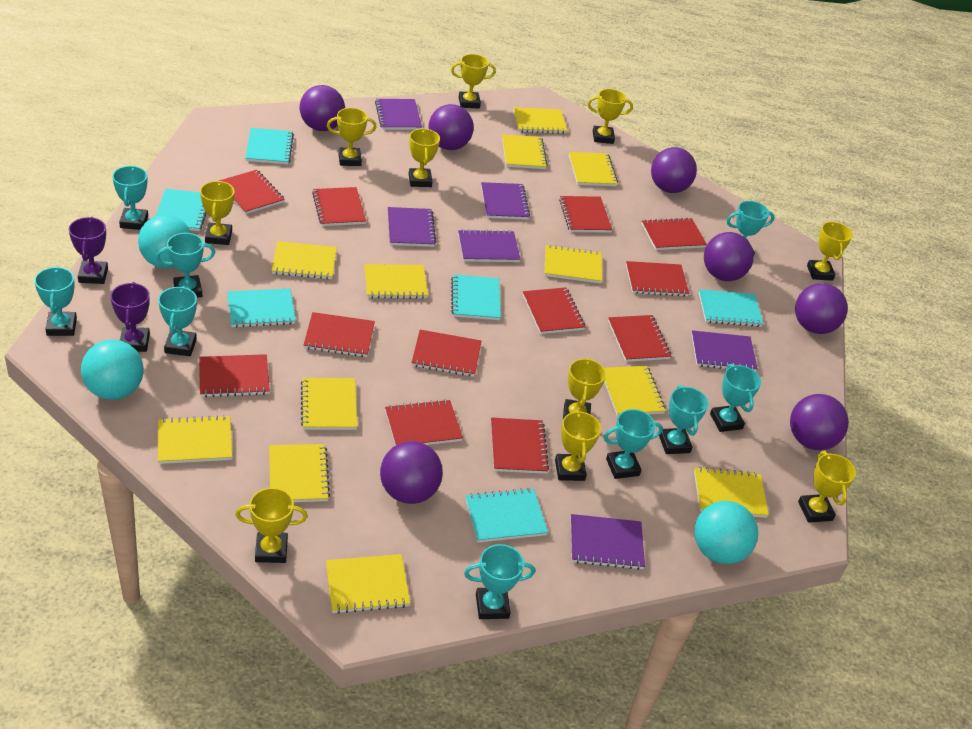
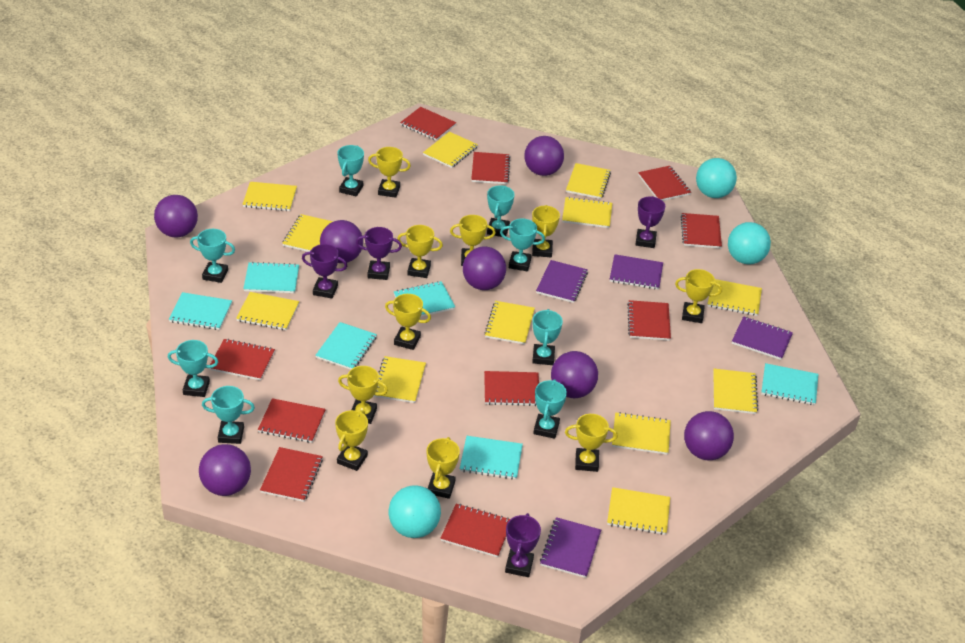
purple notebook: [375,99,422,130] [388,207,436,247] [458,229,521,262] [481,182,530,220] [571,514,645,570] [692,330,758,372] = 6 -> [536,260,588,303] [540,517,601,578] [610,254,663,290] [732,316,793,360] = 4
purple trophy: [69,217,108,284] [110,282,150,352] = 2 -> [302,244,347,298] [356,227,402,280] [505,513,541,577] [635,196,665,248] = 4
red notebook: [199,354,270,397] [219,170,285,214] [303,312,375,357] [312,187,366,226] [385,399,463,446] [412,330,481,377] [491,418,549,474] [523,287,585,334] [559,196,612,233] [608,315,671,362] [626,261,689,296] [642,217,707,250] = 12 -> [209,339,275,380] [258,398,326,443] [260,447,323,502] [400,107,456,141] [441,504,510,557] [471,152,510,184] [484,371,539,406] [627,300,671,341] [638,166,691,201] [681,213,722,248] = 10
turquoise trophy: [34,266,77,336] [112,166,148,230] [156,233,216,298] [158,286,197,356] [464,544,535,619] [604,409,663,479] [659,385,708,454] [710,364,761,432] [727,201,775,254] = 9 -> [168,340,218,397] [190,229,235,283] [202,386,255,444] [337,145,364,197] [487,185,515,237] [500,218,545,271] [532,309,563,365] [533,379,567,439] = 8

